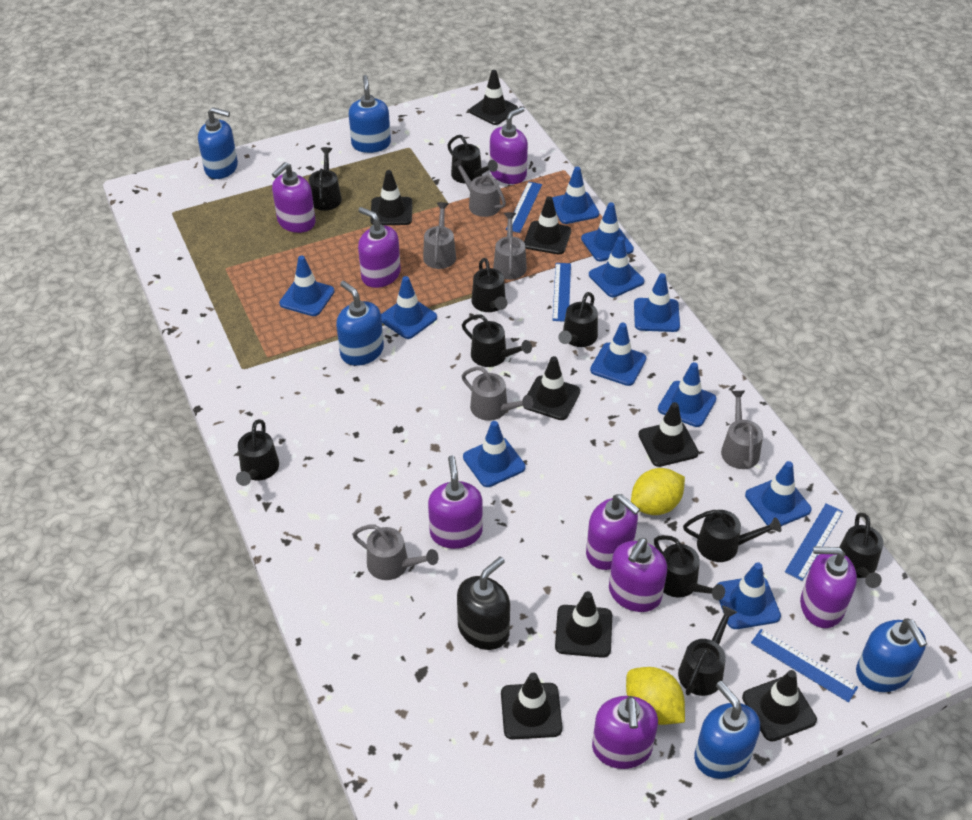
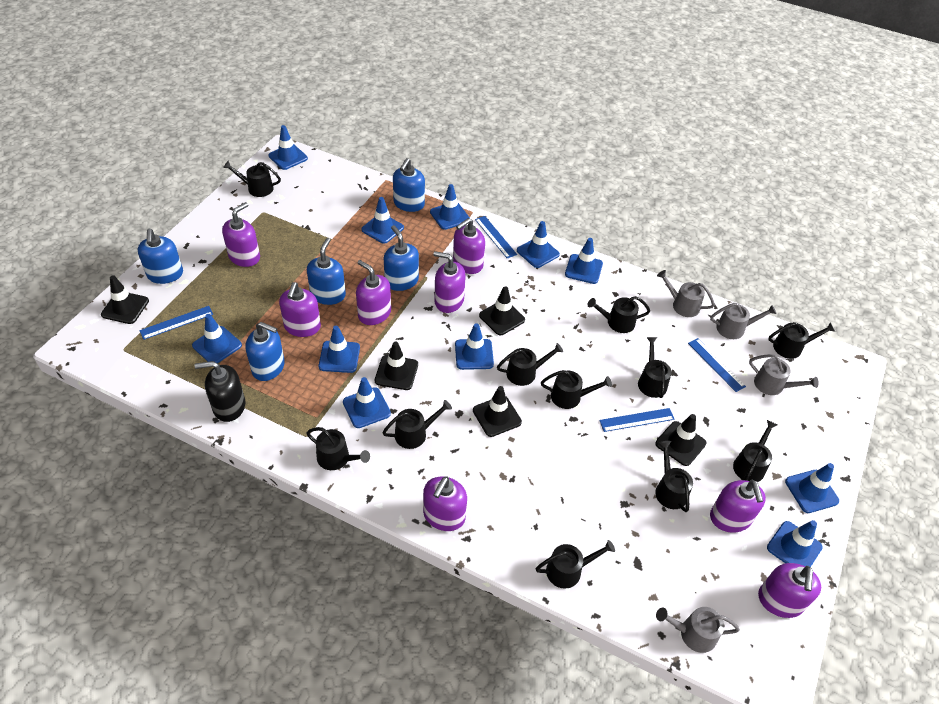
black traffic cone: [370,170,412,225] [469,70,518,125] [501,673,563,739] [523,356,580,420] [524,196,571,255] [555,591,612,658] [638,402,699,467] [742,670,817,742] = 8 -> [101,275,149,324] [375,342,418,390] [473,386,522,437] [479,286,525,335] [655,414,707,466] = 5
black watering can: [236,419,279,486] [309,147,342,211] [447,135,498,184] [462,315,532,367] [471,258,508,312] [558,292,598,347] [654,535,725,600] [678,605,737,696] [683,510,781,562] [839,513,884,588] = 10 -> [223,160,281,197] [306,427,370,470] [382,400,452,449] [497,343,563,386] [536,540,615,589] [541,370,612,409] [587,296,650,333] [638,337,672,398] [655,441,693,512] [733,420,777,482] [768,322,835,359] = 11
grey watering can: [352,525,438,580] [423,202,456,269] [452,158,506,217] [462,367,533,421] [493,212,527,280] [721,391,763,469] = 6 -> [656,607,740,653] [657,270,715,317] [710,303,777,339] [749,354,819,395] = 4
yellow lemon: [626,667,685,725] [631,468,685,515] = 2 -> none = 0

